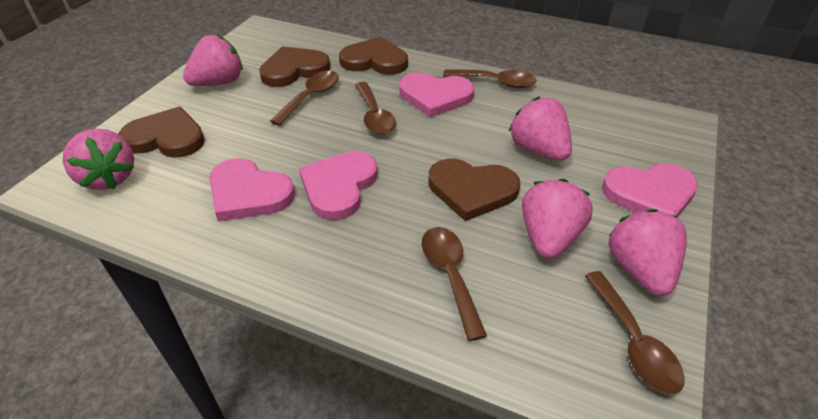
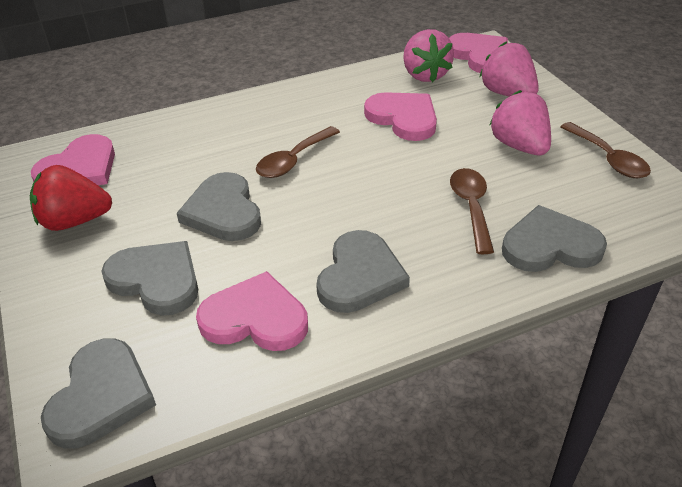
brown heart: [119,107,205,157] [259,46,330,87] [339,37,408,75] [429,159,520,221] = 4 -> none = 0
brown spoon: [270,71,339,126] [355,82,396,135] [421,227,487,341] [443,69,537,88] [585,271,685,394] = 5 -> [256,126,340,178] [450,168,494,254] [560,122,651,178] = 3
grey heart: none = 0 -> [41,338,156,449] [101,241,198,316] [177,172,261,241] [316,230,410,313] [502,205,607,272] = 5
pink strawberry: [63,128,134,190] [183,34,243,86] [509,96,572,161] [522,179,593,259] [609,209,687,296] = 5 -> [403,29,454,82] [479,41,539,97] [489,90,551,155] = 3
red strawberry: none = 0 -> [30,165,112,231] = 1

